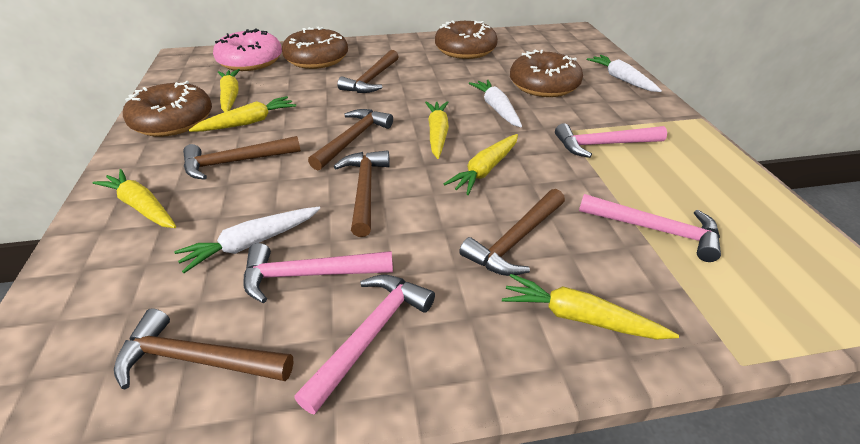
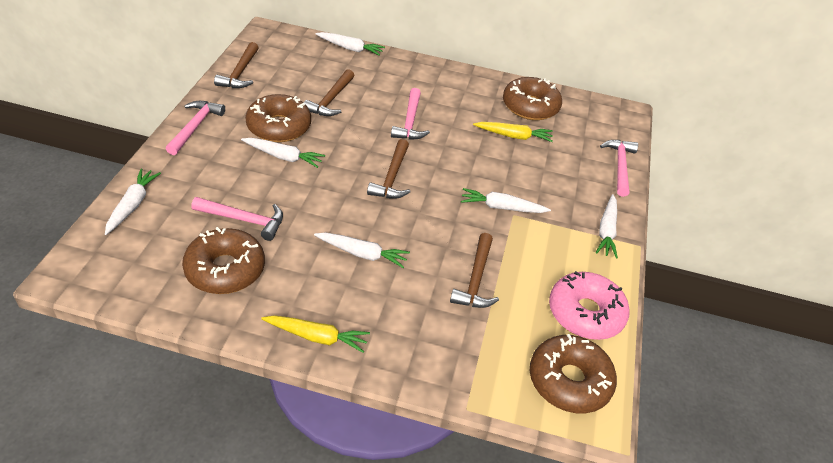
brown hammer: [114,308,294,389] [183,136,301,180] [308,109,393,170] [334,150,390,237] [337,50,399,93] [459,189,565,276] = 6 -> [214,42,259,88] [304,69,354,116] [367,139,410,199] [450,233,499,308] = 4
white carrot: [174,207,320,273] [469,79,522,127] [587,55,662,92] = 3 -> [105,168,161,235] [241,138,325,168] [314,232,410,268] [315,32,385,56] [461,188,551,213] [596,194,618,259] = 6
yellow carrot: [92,169,176,228] [189,96,296,132] [218,69,240,112] [425,101,449,159] [444,134,518,195] [502,274,679,340] = 6 -> [261,315,370,353] [473,122,553,142] = 2

